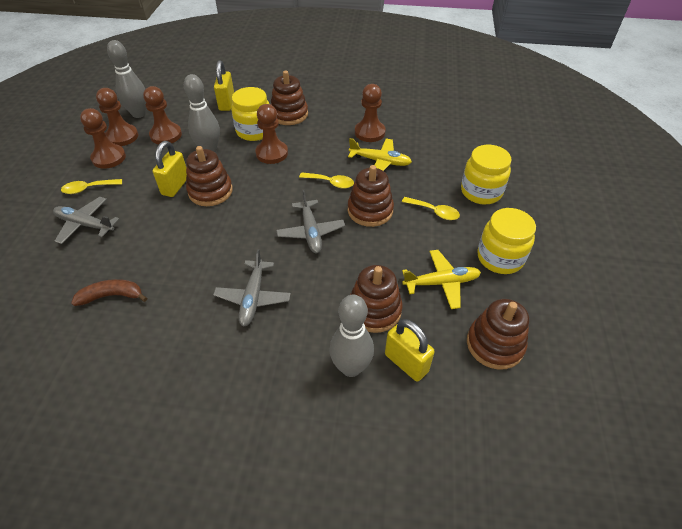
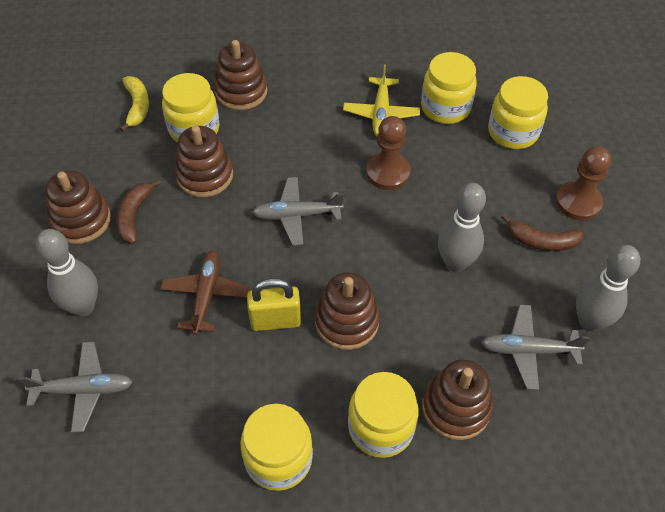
brown banana: [71,279,147,306] = 1 -> [116,179,161,244] [501,214,583,251] = 2
brown pawn: [80,108,126,169] [96,88,138,146] [143,86,182,145] [255,104,288,164] [355,84,386,142] = 5 -> [366,116,411,190] [556,146,611,221] = 2
brown plane: none = 0 -> [160,250,251,335] = 1
yellow banana: none = 0 -> [119,76,149,132] = 1
yellow jar: [231,87,269,141] [461,145,511,205] [477,208,536,274] = 3 -> [162,73,220,143] [240,404,313,491] [348,372,419,458] [421,52,477,124] [488,76,548,149] = 5
yellow padlock: [153,141,187,197] [214,60,234,111] [385,319,435,382] = 3 -> [247,278,301,331] = 1
yellow plane: [348,138,412,171] [402,250,481,309] = 2 -> [343,64,420,137] = 1
yellow spoon: [61,179,122,194] [299,172,354,188] [402,197,460,220] = 3 -> none = 0

